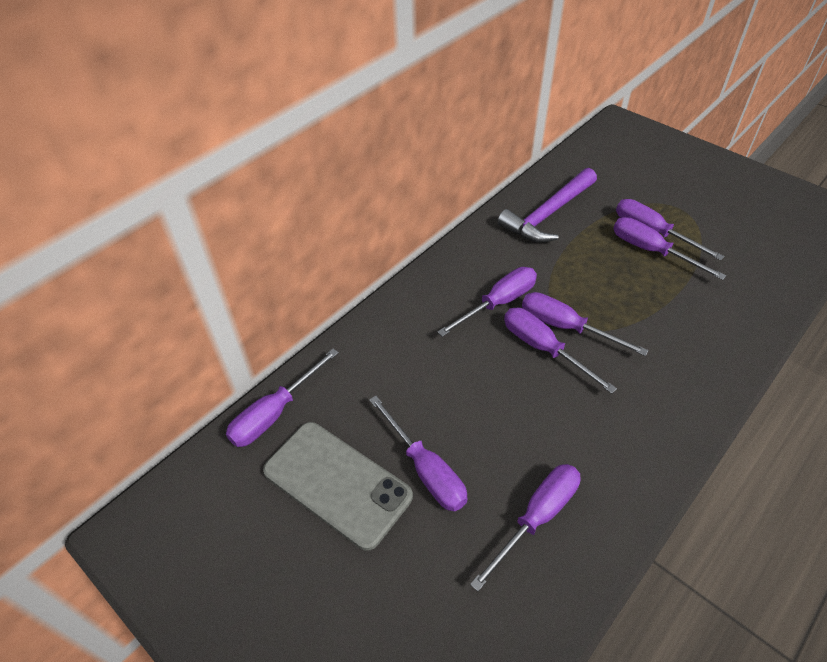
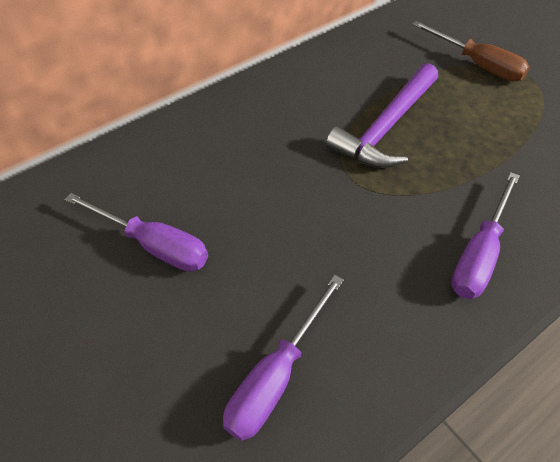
brown screwdriver: none = 0 -> [412,21,530,81] = 1
grey phone: [263,422,413,551] = 1 -> none = 0
purple screwdriver: [226,349,339,447] [369,396,467,511] [437,267,537,337] [470,464,581,591] [504,308,617,394] [522,292,649,356] [613,217,726,280] [616,199,724,261] = 8 -> [65,193,208,272] [223,275,344,441] [451,172,520,299] = 3

